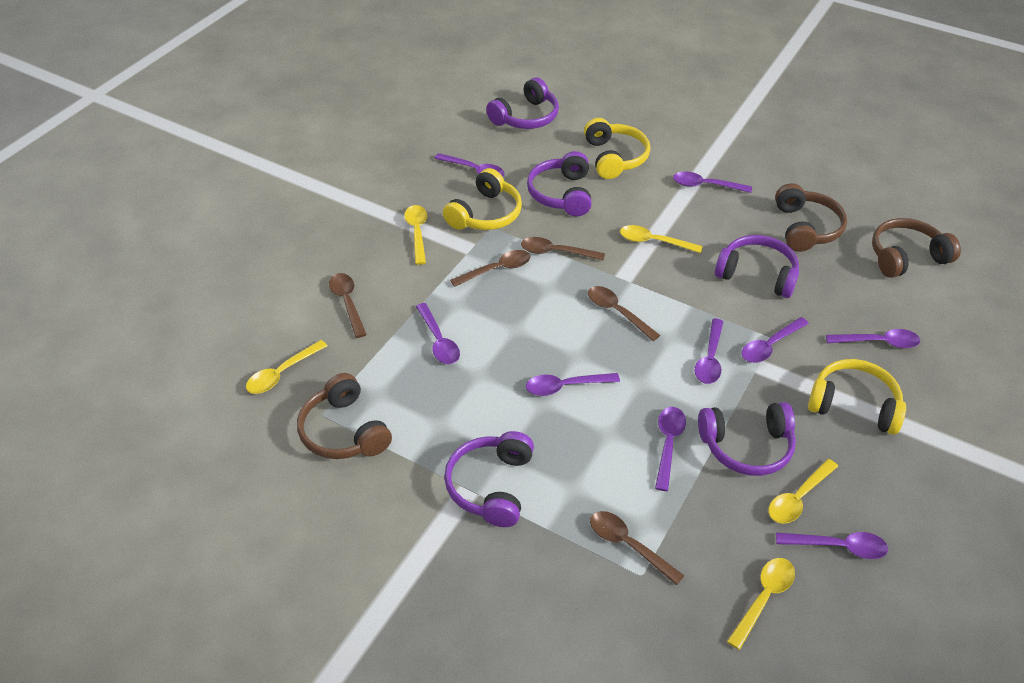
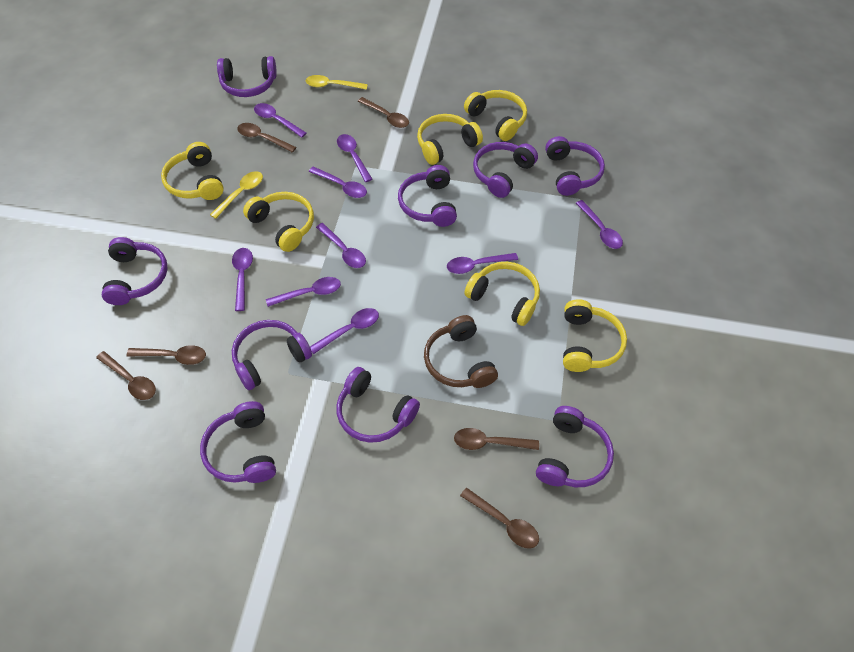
brown headphones: [297,373,392,459] [775,183,847,252] [872,218,961,278] = 3 -> [424,315,498,388] = 1
brown spoon: [329,273,367,338] [450,250,531,287] [521,237,605,261] [588,286,660,341] [590,511,685,585] = 5 -> [96,351,156,400] [126,345,206,365] [237,123,297,153] [358,97,409,128] [454,428,539,450] [460,488,539,548] = 6
purple headphones: [444,431,534,527] [486,77,559,129] [527,151,592,216] [698,402,796,476] [715,235,799,298] = 5 -> [102,237,168,305] [200,401,276,483] [217,56,277,97] [232,320,312,390] [336,367,420,443] [398,165,457,227] [473,142,538,198] [536,406,614,487] [545,136,605,196] = 9
yellow headphones: [443,168,522,230] [584,118,650,179] [808,359,906,435] = 3 -> [161,142,224,200] [243,192,314,252] [417,114,483,165] [464,90,527,141] [464,262,540,326] [563,299,627,372] = 6
yellow spoon: [246,340,327,394] [404,205,427,265] [620,225,703,253] [727,558,795,650] [769,459,838,524] = 5 -> [210,171,263,219] [306,75,368,90] = 2

